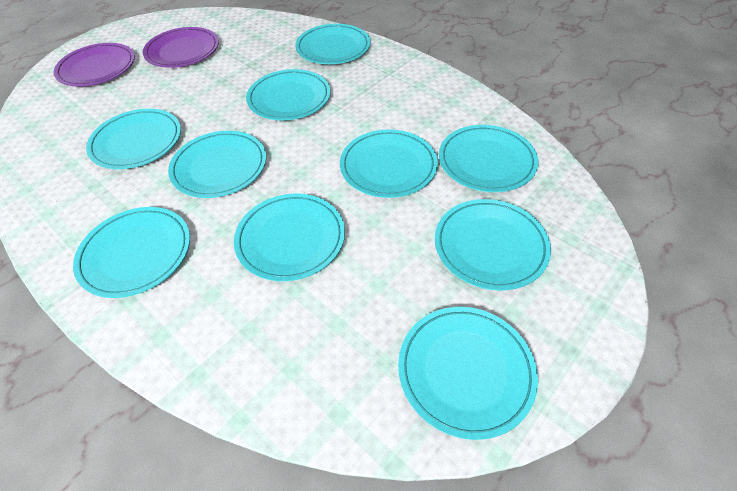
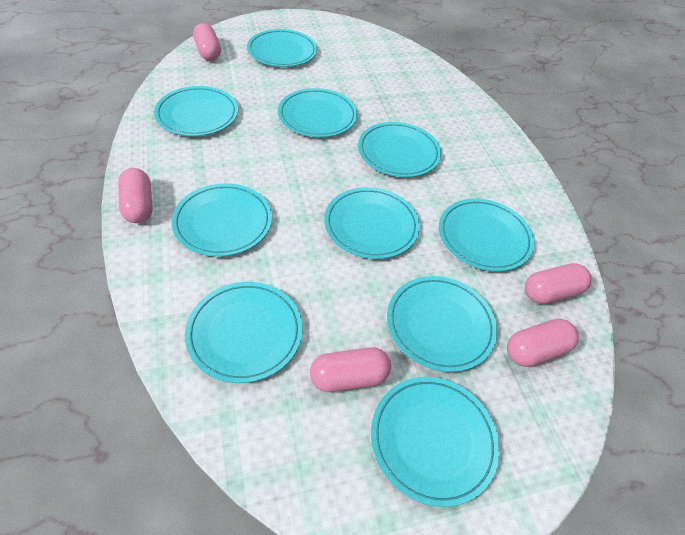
pink capsule: none = 0 -> [118,168,153,223] [193,23,221,61] [310,347,391,392] [507,319,579,367] [525,263,592,304] = 5
purple plate: [53,43,135,86] [143,27,219,68] = 2 -> none = 0

